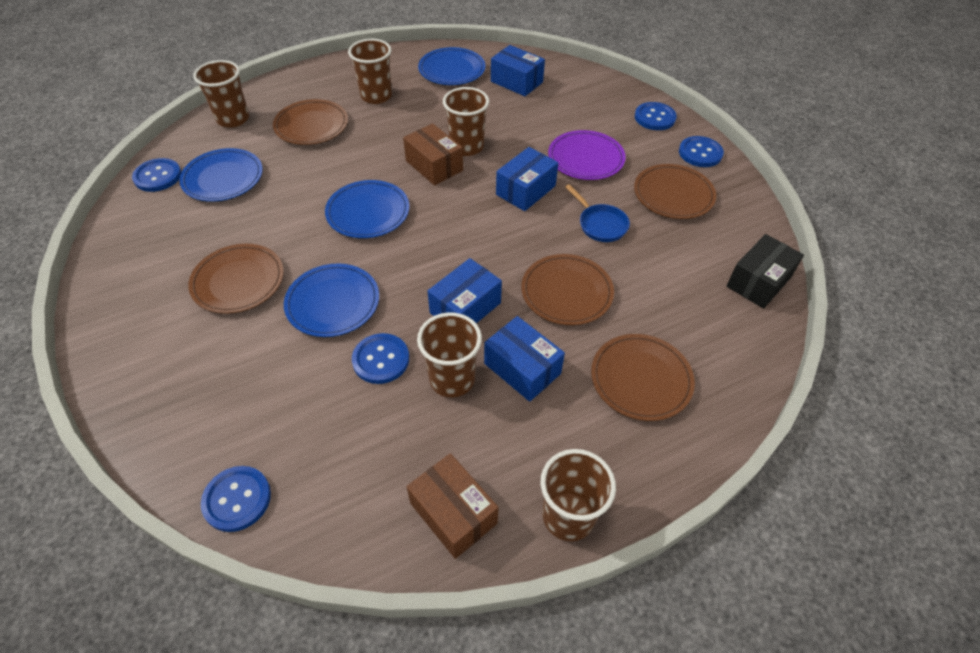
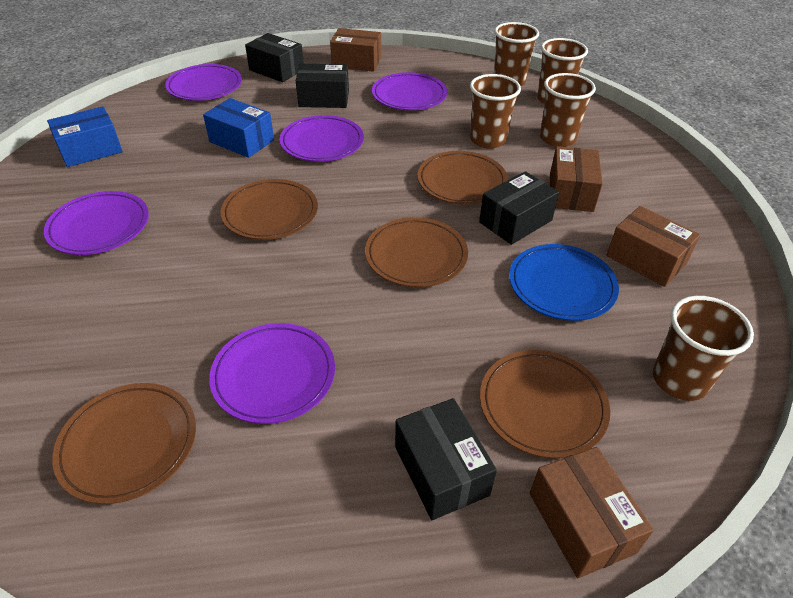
black box: [727,234,804,309] = 1 -> [245,33,304,82] [296,64,349,108] [395,398,497,520] [479,171,559,245] = 4
blue box: [428,258,502,323] [484,316,565,402] [491,45,545,96] [496,147,558,211] = 4 -> [47,106,123,167] [203,98,274,158] = 2
blue button: [132,158,181,192] [201,466,271,532] [352,333,409,384] [635,102,677,130] [679,136,724,167] = 5 -> none = 0
blue pan: [565,184,630,242] = 1 -> none = 0
blue plate: [179,148,263,202] [284,263,379,337] [325,180,409,238] [418,47,485,85] = 4 -> [509,244,619,321] = 1
brown box: [403,123,463,185] [407,453,499,559] = 2 -> [330,28,381,72] [530,447,654,578] [550,146,603,212] [607,206,700,287] = 4
purple plate: [548,130,626,180] = 1 -> [44,191,149,255] [165,64,242,101] [209,323,335,424] [280,115,364,162] [372,72,447,110] = 5

